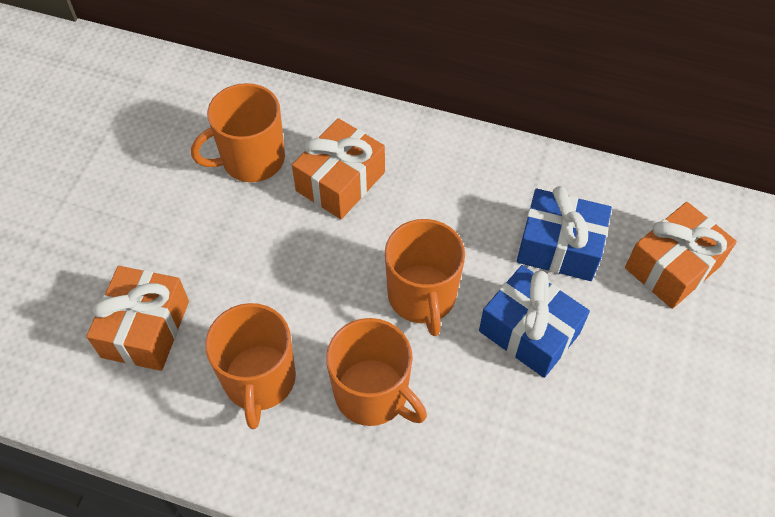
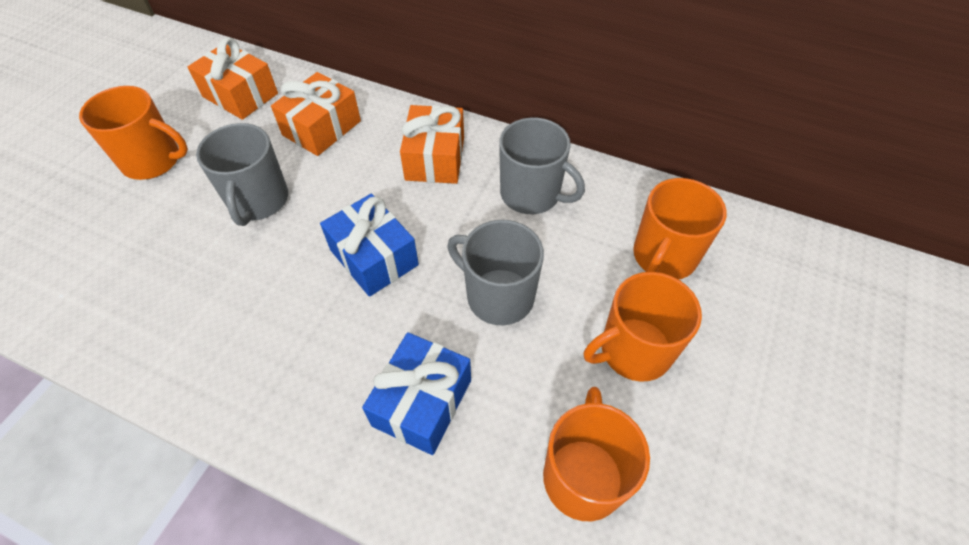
grey mug: none = 0 -> [196,123,288,226] [447,220,544,325] [499,118,585,214] = 3

